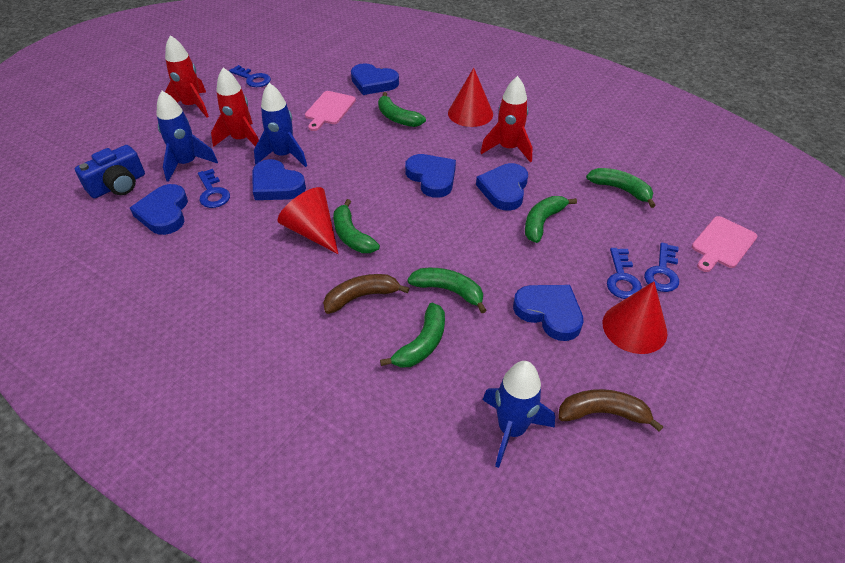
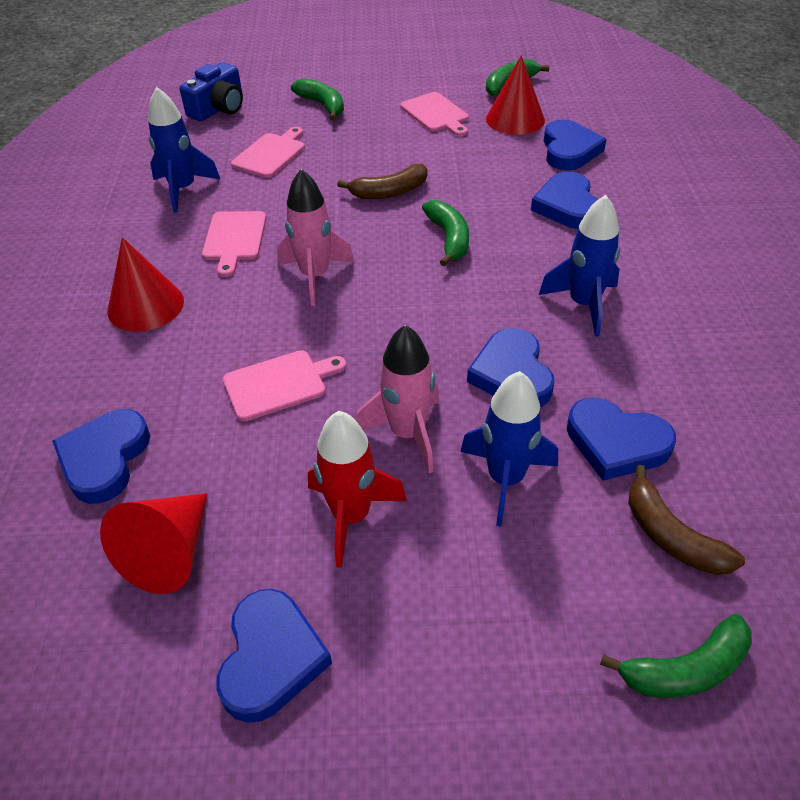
blue key: [198,169,230,208] [229,65,271,87] [607,248,642,299] [644,243,679,292] = 4 -> none = 0
green banana: [333,199,380,253] [378,92,426,127] [380,303,445,368] [407,268,487,313] [525,196,577,243] [586,168,656,208] = 6 -> [291,78,344,121] [422,200,469,267] [486,59,549,96] [600,614,752,698] = 4
pink cutting board: [305,91,356,131] [692,216,757,272] = 2 -> [202,211,266,277] [223,350,346,421] [231,127,305,178] [400,92,469,136] = 4
pink rocket: none = 0 -> [277,169,355,306] [356,325,439,473] = 2
red rocket: [165,35,209,118] [211,67,259,147] [480,76,533,163] = 3 -> [308,411,407,568] = 1

